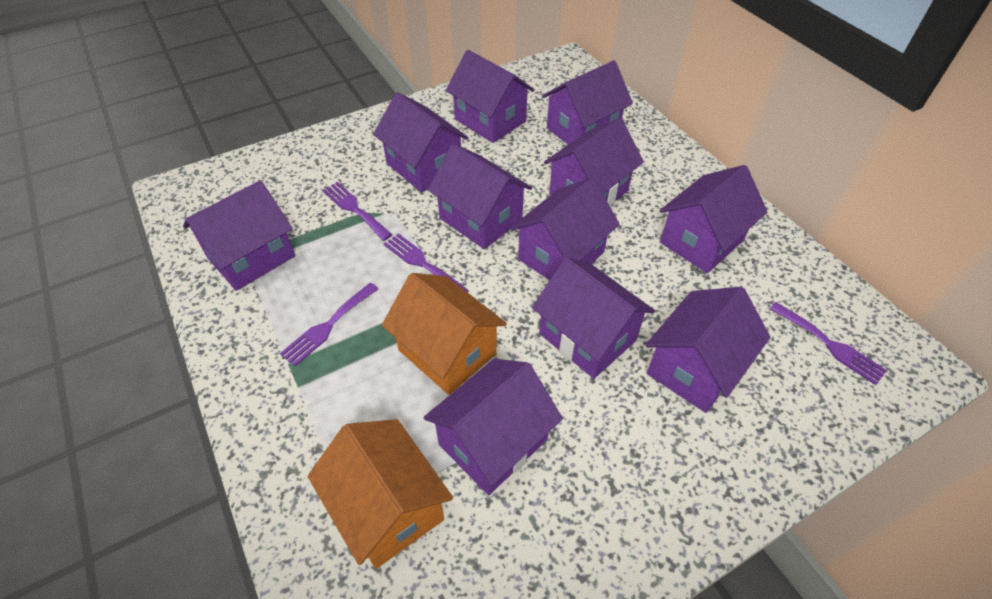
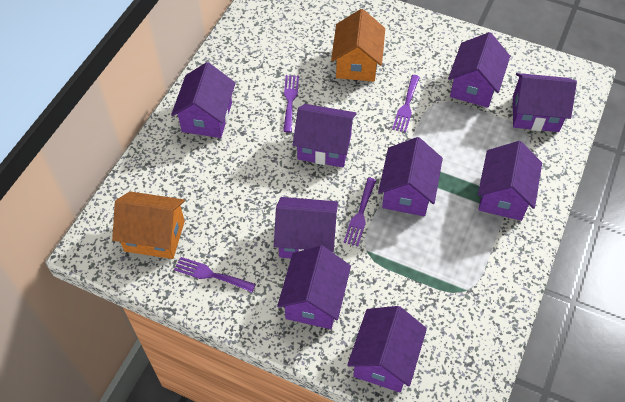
purple house: [183,180,295,291] [373,92,469,193] [424,359,563,495] [428,144,532,249] [446,50,535,143] [510,178,619,280] [532,257,655,379] [542,61,633,145] [544,118,644,206] [646,287,770,413] [660,165,767,273] = 11 -> [171,62,236,138] [274,197,338,258] [277,245,351,329] [293,104,357,167] [347,306,427,392] [378,137,443,216] [448,32,510,108] [478,141,542,221] [513,73,577,132] = 9

